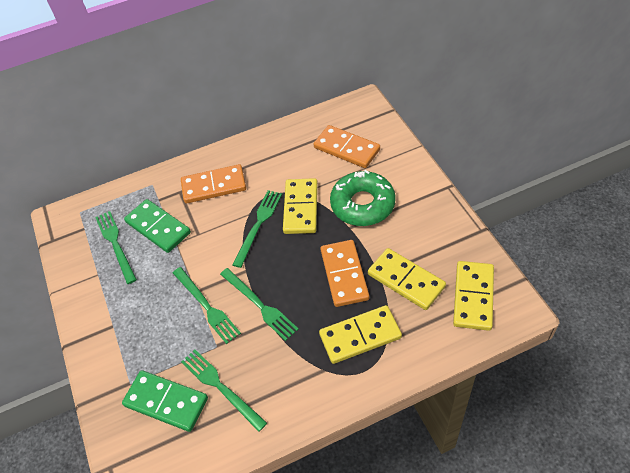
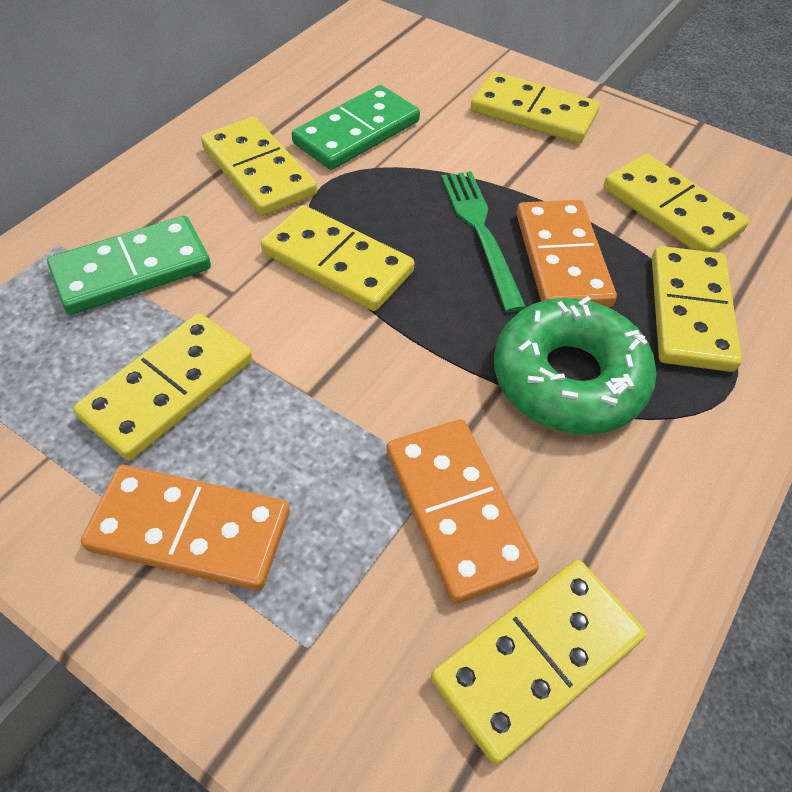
green fork: [95,211,137,284] [173,267,241,344] [181,350,267,432] [220,268,299,341] [232,190,282,268] = 5 -> [442,171,526,312] = 1
yellow domino: [283,178,318,234] [319,305,402,364] [368,248,446,310] [453,261,494,331] = 4 -> [73,313,252,461] [201,117,317,216] [261,205,414,311] [431,560,646,765] [471,72,600,143] [604,154,749,252] [652,246,742,372] = 7

